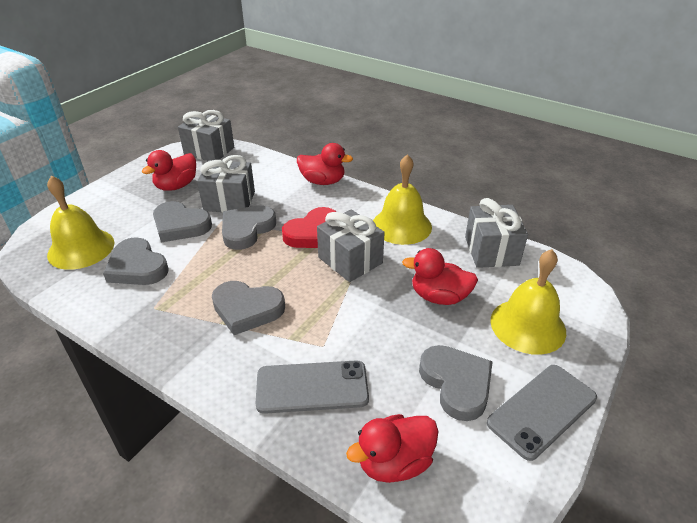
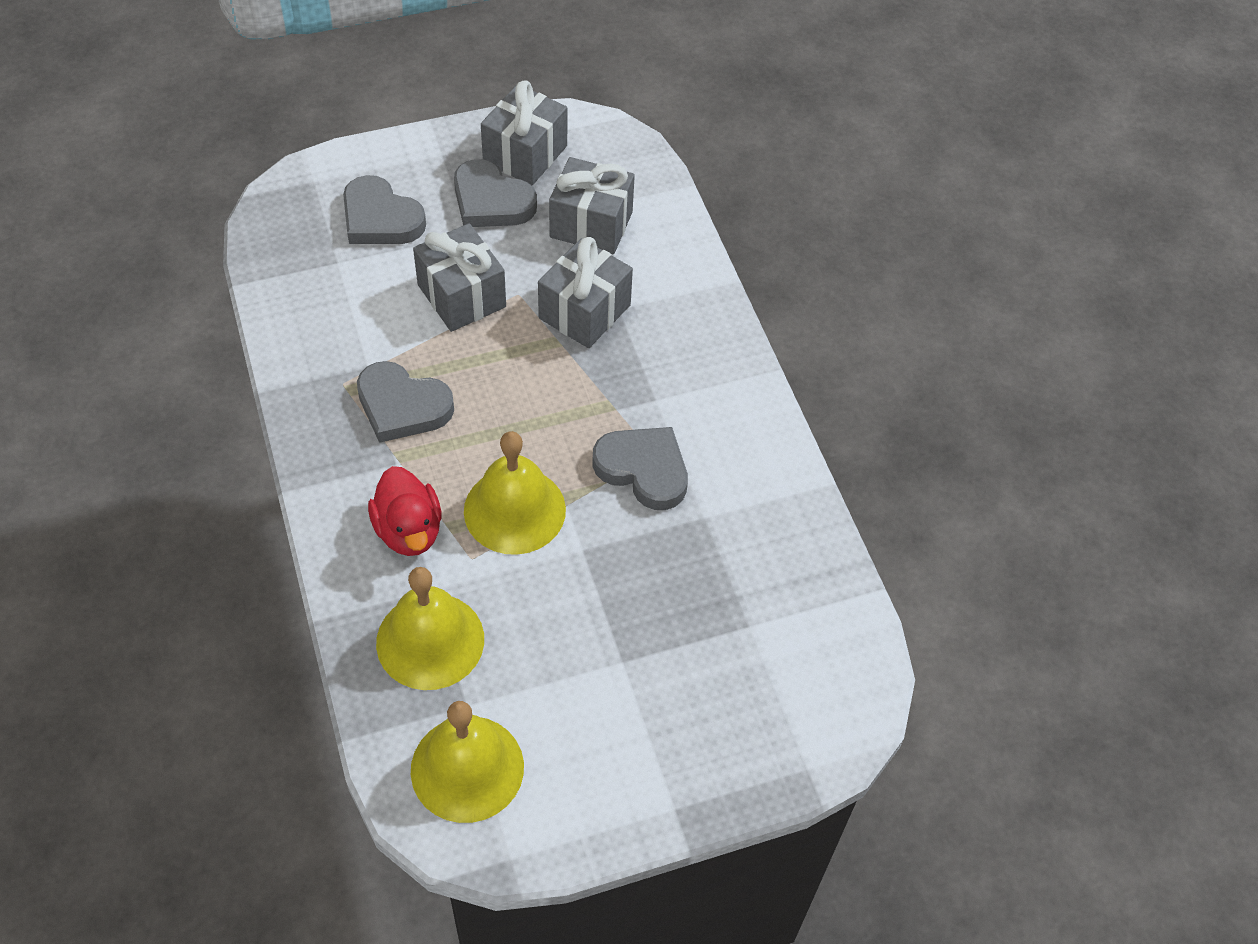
grey heart: [103,237,169,285] [153,201,212,242] [212,281,285,335] [222,206,276,250] [419,345,493,421] = 5 -> [343,175,426,244] [357,361,454,443] [454,159,537,227] [592,427,688,510] = 4
grey phone: [256,360,369,414] [487,365,597,461] = 2 -> none = 0
red duck: [142,150,196,191] [297,143,353,185] [346,414,439,483] [402,248,478,305] = 4 -> [368,466,442,556] = 1
red heart: [282,207,336,248] = 1 -> none = 0

